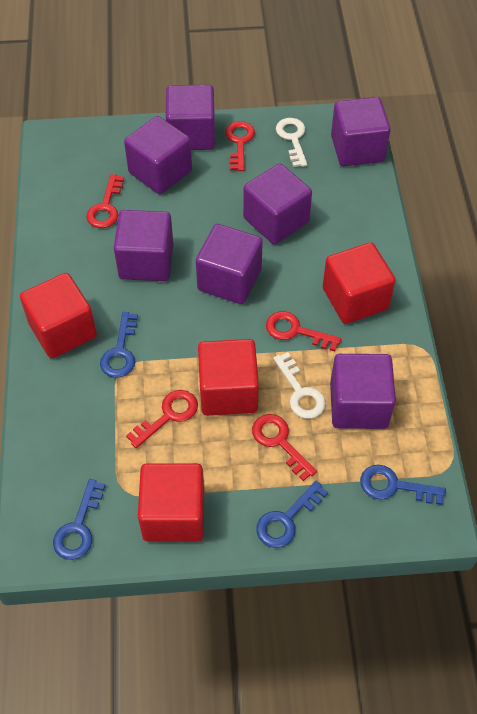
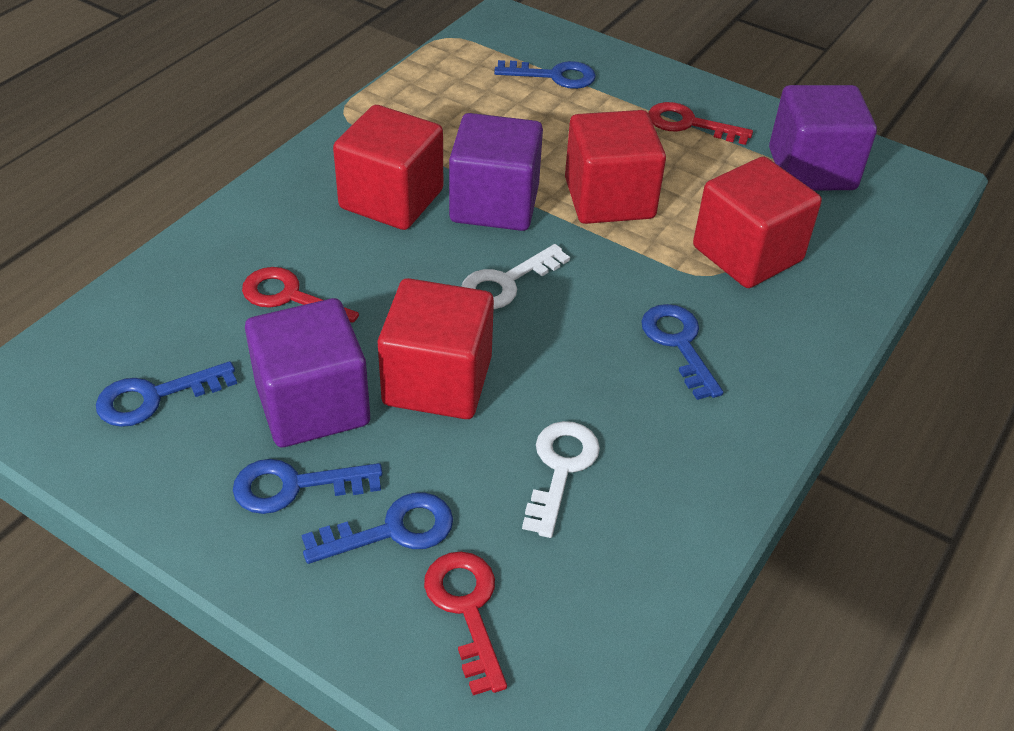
blue key: [53,479,106,560] [100,312,138,378] [256,481,328,548] [360,465,446,505] = 4 -> [96,361,237,427] [233,459,383,514] [302,492,453,564] [494,60,596,89] [641,304,723,400] = 5
purple cube: [114,210,173,281] [124,116,192,194] [166,85,215,150] [196,224,263,304] [243,163,312,244] [330,354,396,429] [331,97,391,166] = 7 -> [245,298,370,447] [449,113,543,231] [769,85,877,190] = 3
red key: [86,174,124,228] [126,390,198,448] [225,121,255,171] [252,414,317,481] [266,311,341,351] = 5 -> [242,267,359,323] [424,551,507,695] [648,102,753,145] = 3

